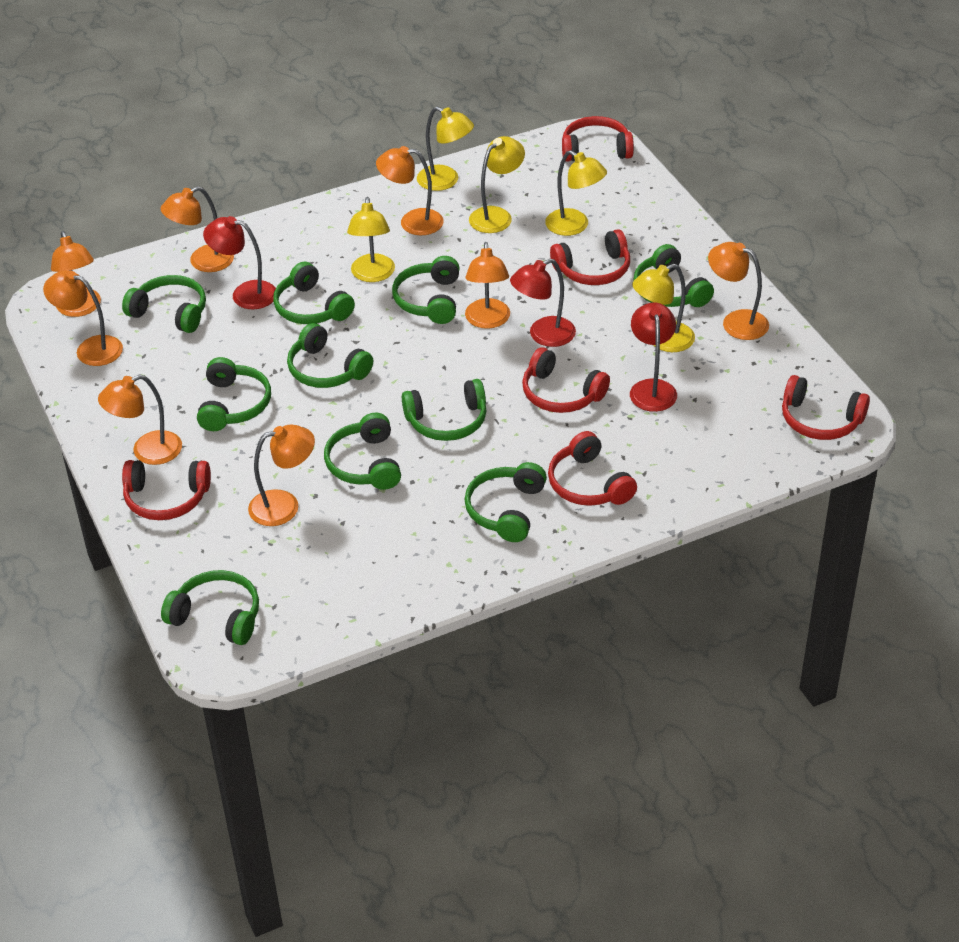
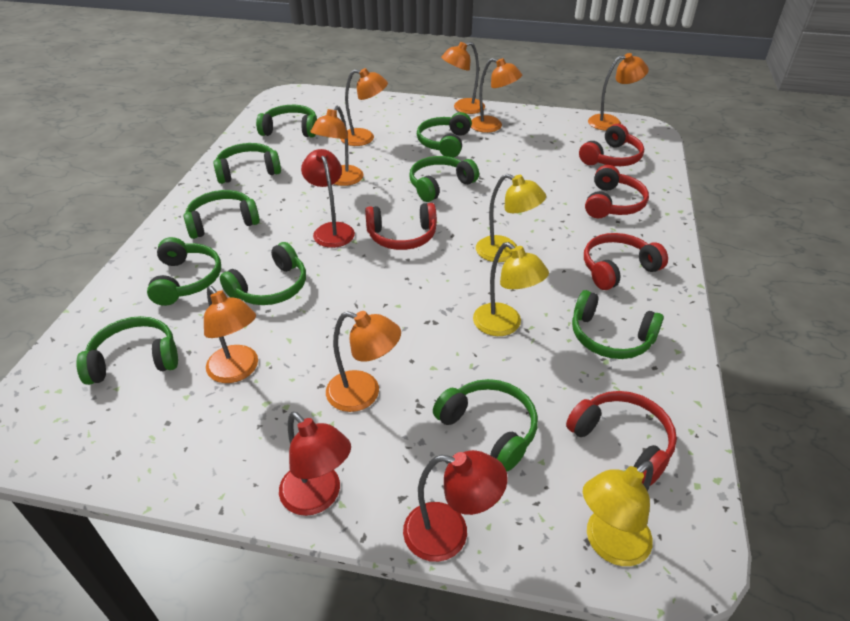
orange lamp: [43,270,123,366] [51,231,101,317] [98,374,182,465] [160,186,234,272] [248,425,315,526] [376,146,444,235] [465,242,510,329] [708,242,769,340] = 8 -> [204,286,258,383] [311,106,364,186] [326,311,401,412] [341,68,388,146] [441,42,485,114] [471,58,522,133] [588,53,649,131] = 7
red headphones: [122,460,211,520] [522,347,610,413] [548,431,637,506] [550,229,630,285] [562,116,634,162] [782,375,870,440] = 6 -> [365,203,437,250] [566,391,677,486] [579,124,644,166] [584,233,668,290] [585,165,649,218] = 5
yellow lamp: [347,197,395,282] [417,107,474,191] [469,136,525,233] [545,150,607,236] [632,264,695,352] = 5 -> [473,242,549,336] [476,174,546,262] [583,461,653,566] = 3

